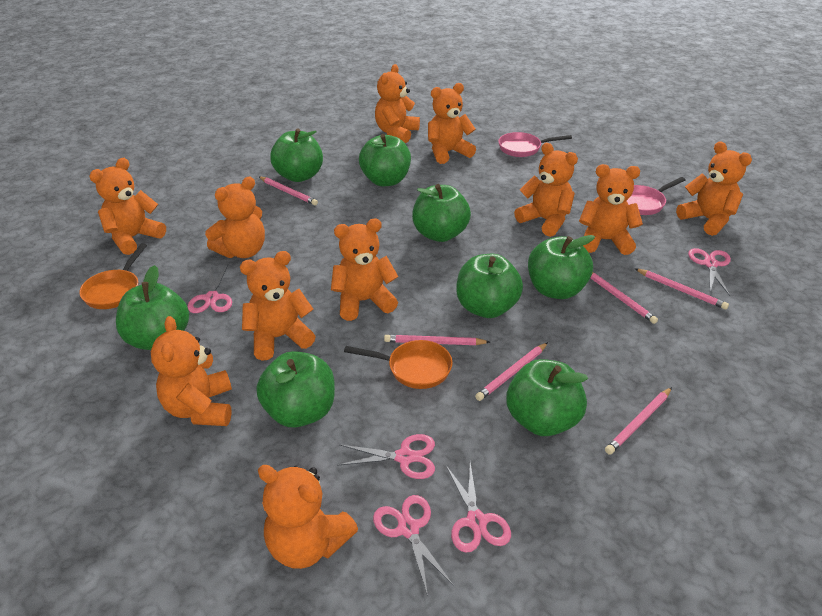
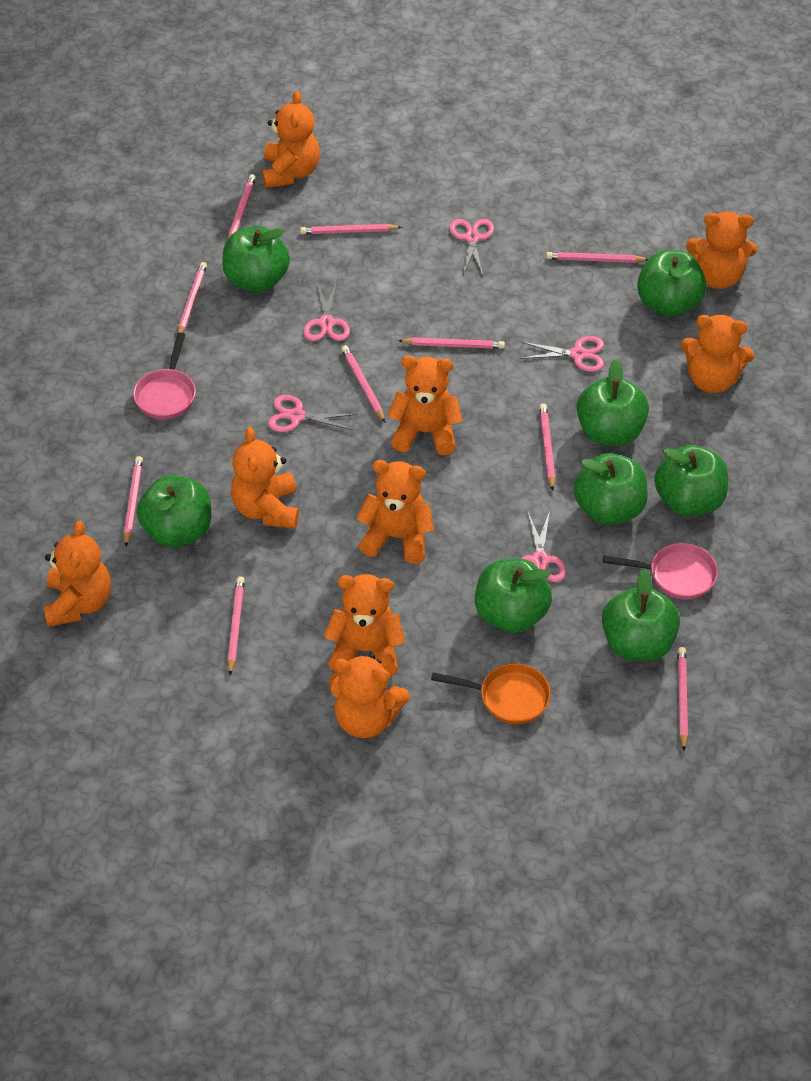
orange pan: [79,243,147,309] [344,340,453,389] = 2 -> [431,663,551,724] = 1
orange teddy bear: [89,158,166,255] [151,316,232,426] [205,177,265,258] [240,251,316,361] [258,465,358,569] [331,219,399,321] [375,64,420,143] [428,83,476,164] [514,143,578,237] [579,164,643,255] [676,141,752,236] = 11 -> [43,520,111,627] [231,427,299,529] [262,91,320,188] [324,574,405,676] [329,654,410,738] [357,460,434,564] [387,356,463,455] [681,315,754,393] [686,211,757,289] = 9
pink pencil: [259,177,318,205] [384,335,490,345] [475,342,548,401] [590,272,658,324] [605,387,672,455] [634,268,729,310] = 6 -> [124,456,143,546] [178,262,207,333] [227,576,245,675] [228,174,256,239] [300,224,402,234] [341,345,385,422] [398,337,505,349] [539,404,555,490] [546,252,648,263] [678,647,688,751] = 10

